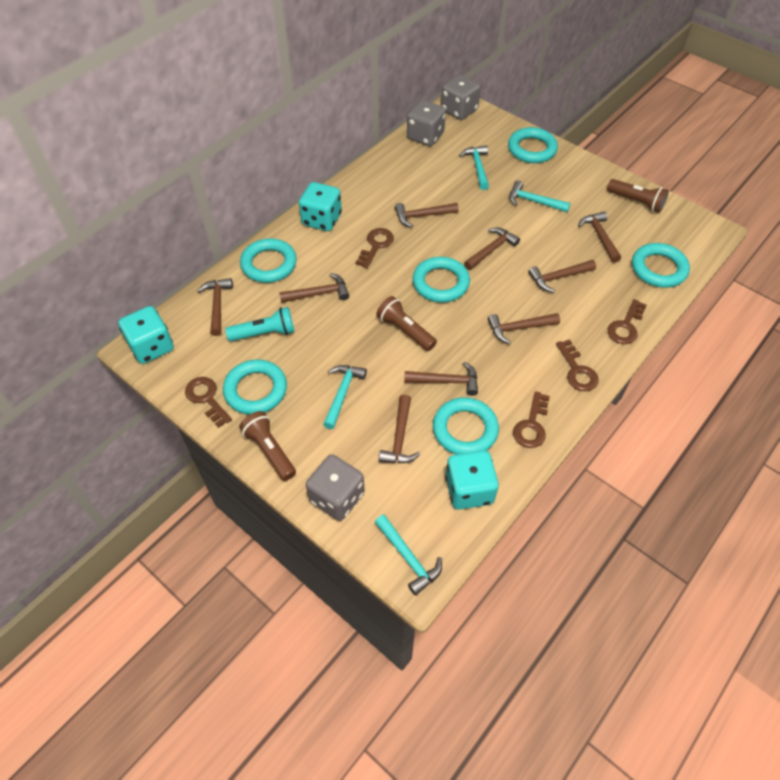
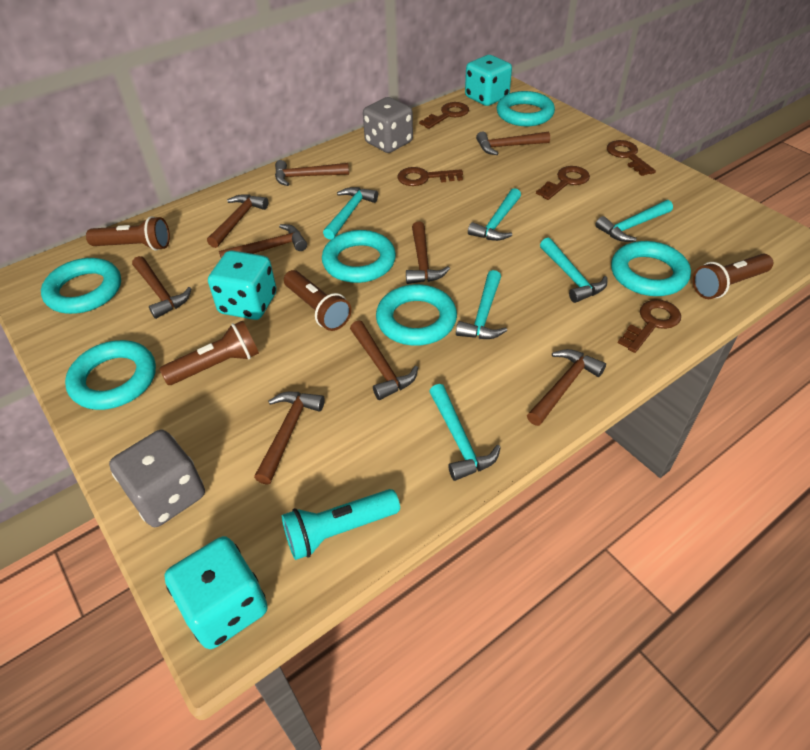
brown flashlight: [239,411,296,481] [376,296,437,351] [607,179,669,213] = 3 -> [86,216,170,251] [159,320,259,385] [284,270,352,331] [692,254,773,299] = 4
grey dice: [306,454,365,521] [407,100,446,146] [441,74,481,120] = 3 -> [109,430,205,527] [363,97,413,153] = 2
turquoise hammer: [323,365,367,429] [375,515,442,596] [459,145,489,190] [509,181,571,212] = 4 -> [323,187,378,240] [429,384,501,481] [456,270,507,339] [468,188,521,241] [540,238,607,303] [595,200,673,242] = 6

